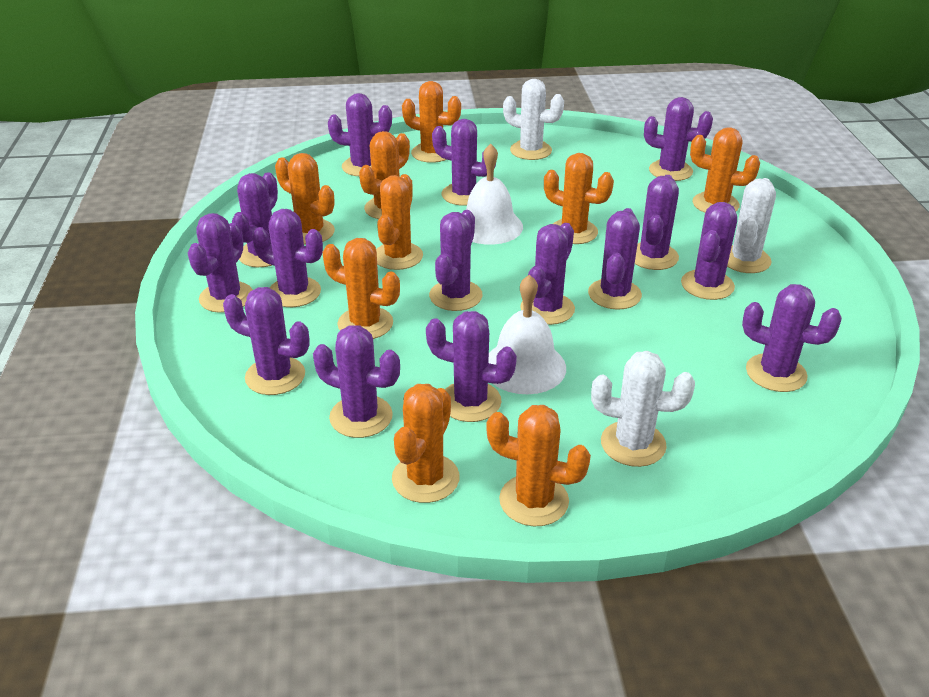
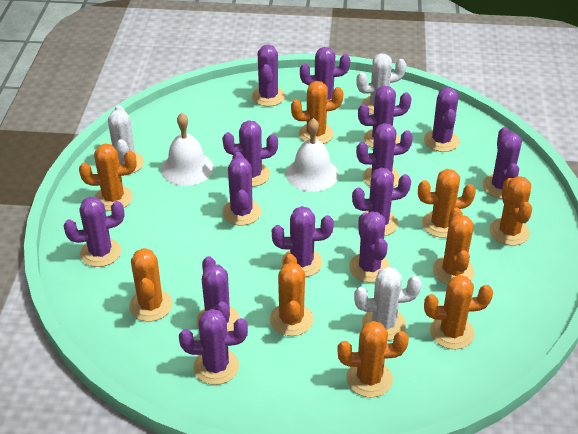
purple cactus: [188,213,253,313] [223,287,310,395] [232,172,278,267] [252,209,323,307] [313,325,400,438] [328,93,392,176] [426,311,517,422] [429,210,483,311] [432,119,496,206] [520,223,575,325] [588,208,642,310] [635,175,679,270] [644,97,713,181] [681,202,737,300] [742,284,842,392] = 15 -> [63,197,124,267] [179,309,248,385] [196,256,240,331] [222,120,278,187] [222,152,261,225] [252,45,285,106] [272,206,334,277] [300,47,350,101] [349,211,390,283] [352,168,411,236] [356,123,413,187] [358,86,412,148] [424,87,460,152] [482,127,522,199] = 14

